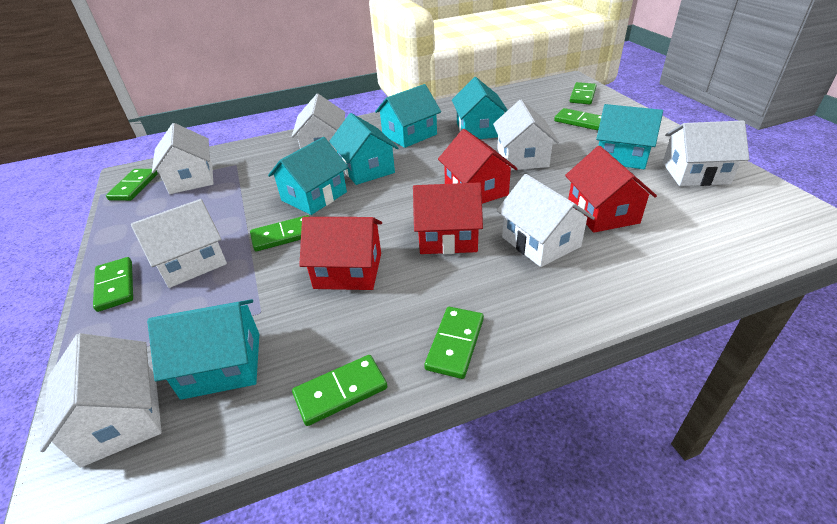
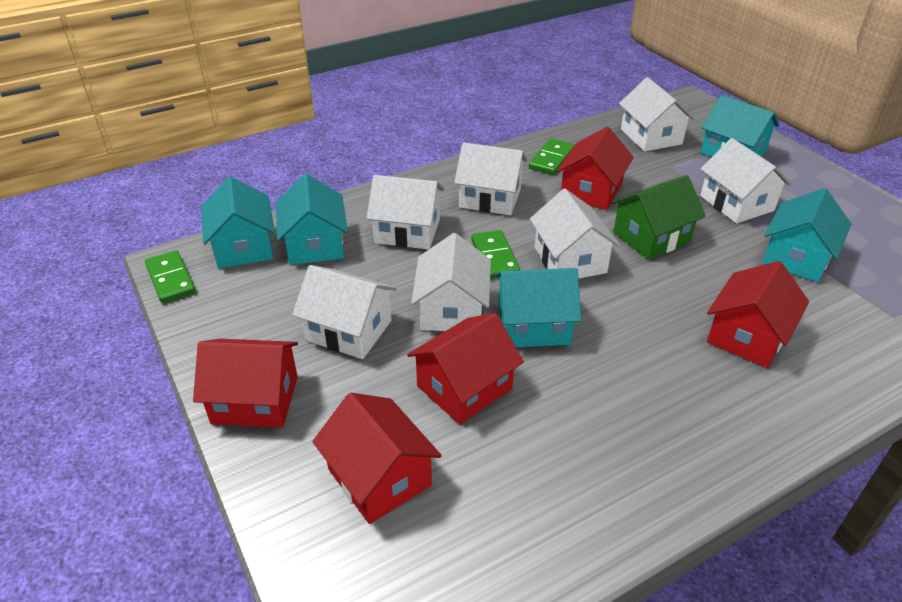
green domino: [93,257,133,312] [106,169,158,201] [250,215,310,251] [292,355,387,426] [424,307,484,379] [554,108,601,130] [570,82,597,104] = 7 -> [145,250,196,303] [471,230,520,279] [529,138,574,175] = 3
green house: none = 0 -> [611,175,706,260] = 1
red house: [299,217,382,290] [413,182,483,254] [438,129,518,204] [565,146,657,233] = 4 -> [193,339,298,428] [312,393,442,524] [407,313,524,424] [556,127,634,210] [707,261,809,368] = 5
turquoise house: [147,299,259,400] [268,137,348,215] [329,113,399,185] [375,84,441,148] [452,77,508,139] [596,104,663,169] = 6 -> [201,176,275,268] [276,174,348,265] [495,268,581,347] [700,95,779,157] [762,188,851,282] = 5

